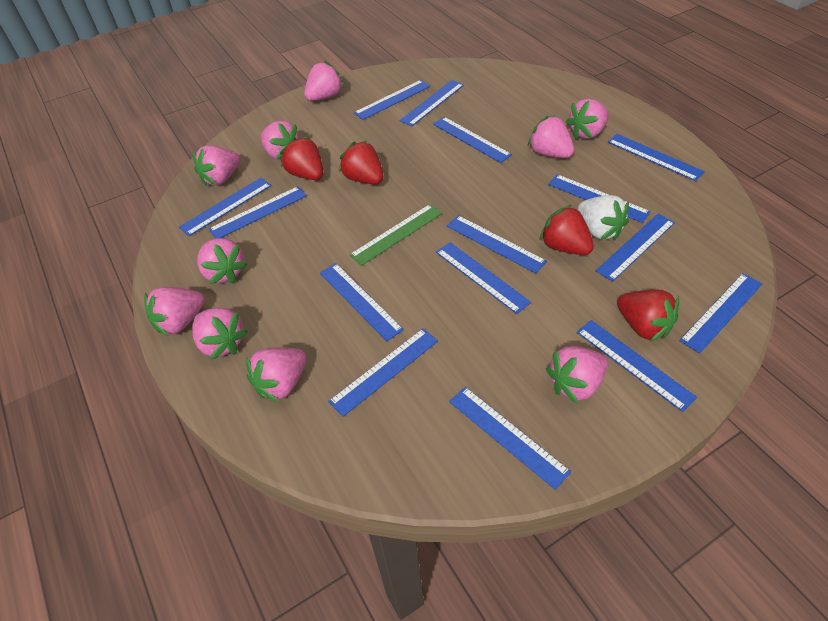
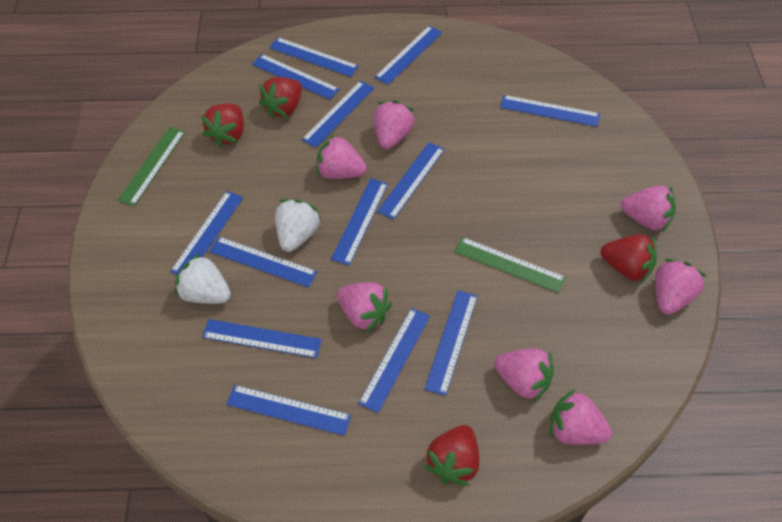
blue ruler: [179,178,272,236] [209,186,307,239] [320,263,404,341] [328,328,438,417] [354,80,431,120] [400,80,464,126] [433,117,512,163] [436,242,531,314] [447,215,547,273] [449,387,571,490] [548,174,651,223] [577,320,697,412] [596,214,675,282] [608,134,705,181] [679,273,762,353] = 15 -> [170,191,243,275] [202,319,322,358] [209,237,317,288] [226,385,351,436] [252,54,339,100] [269,37,359,77] [302,81,374,148] [331,178,388,266] [358,308,430,413] [374,26,443,85] [377,142,445,220] [424,290,478,396] [500,95,600,127] = 13
green ruler: [349,204,442,266] = 1 -> [118,127,185,206] [455,237,566,293] = 2
pink strawberry: [144,287,205,337] [192,307,248,360] [193,145,241,187] [197,238,247,284] [246,347,307,403] [261,121,299,160] [304,61,344,101] [528,115,574,158] [546,346,609,404] [566,99,609,139] = 10 -> [316,134,367,179] [337,282,392,332] [374,100,415,149] [494,348,554,402] [550,389,612,445] [621,185,676,232] [655,259,707,315] = 7
white strawberry: [578,195,629,240] = 1 -> [175,253,231,304] [275,199,321,252] = 2

